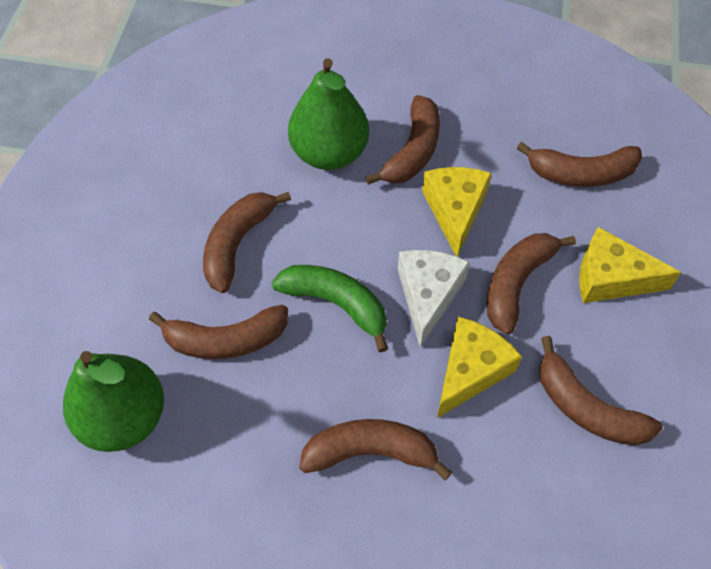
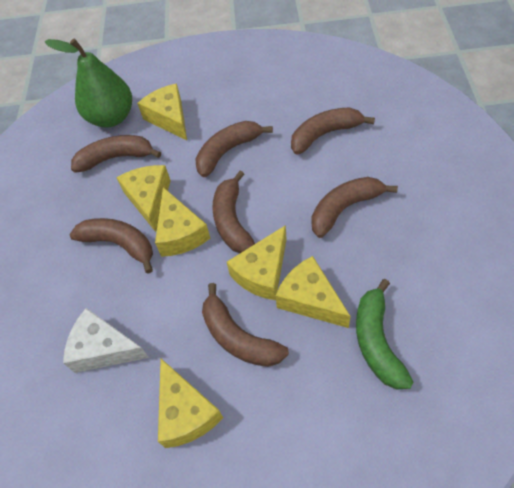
green pear: [63,351,164,452] [288,58,369,170] = 2 -> [45,39,132,128] = 1
yellow cheese: [422,167,492,257] [437,317,522,418] [579,227,681,303] = 3 -> [116,165,171,232] [137,84,187,140] [155,187,210,257] [158,359,223,448] [227,225,287,300] [276,256,351,328] = 6

